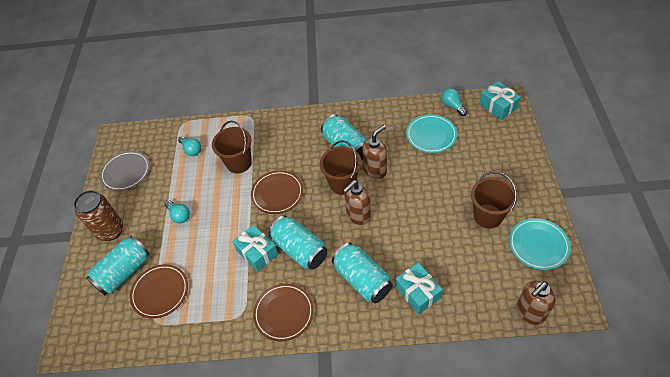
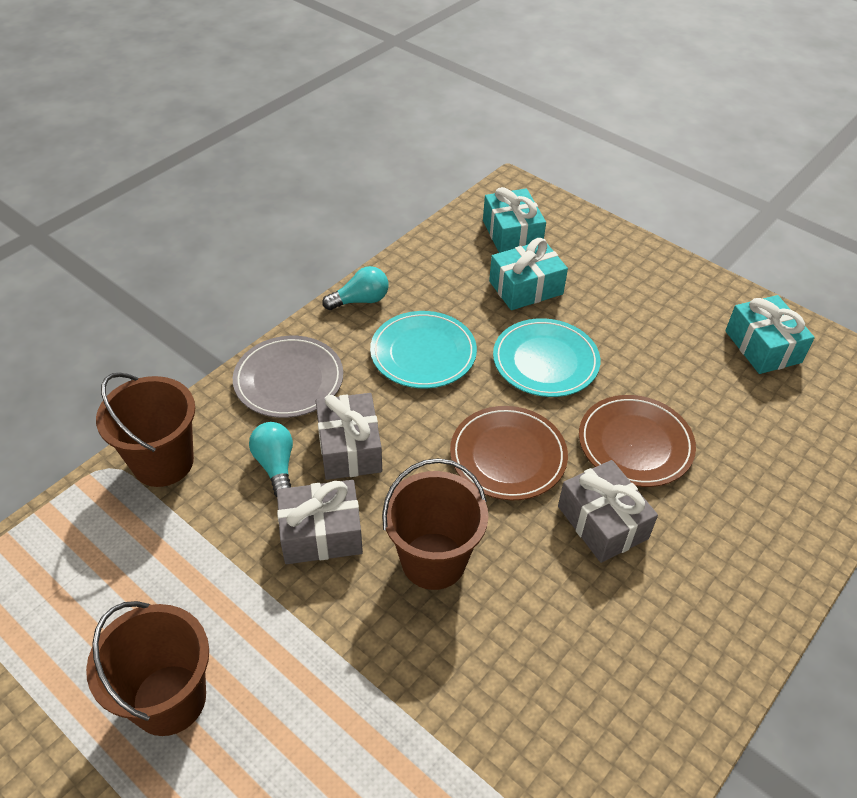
brown can: [73,190,123,241] = 1 -> none = 0
brown plate: [130,264,188,319] [251,170,303,214] [253,284,314,341] = 3 -> [450,406,568,500] [579,395,696,487] = 2
brown soap dispenser: [343,180,371,225] [362,125,387,179] [516,281,556,325] = 3 -> none = 0
grey gift: none = 0 -> [277,480,363,564] [316,393,382,480] [558,460,658,563] = 3
turquoise can: [86,236,150,296] [269,215,328,270] [321,115,367,161] [332,243,393,303] = 4 -> none = 0
turquoise light bulb: [164,200,190,223] [178,136,201,156] [442,88,467,116] = 3 -> [249,422,293,497] [322,266,388,310] = 2

